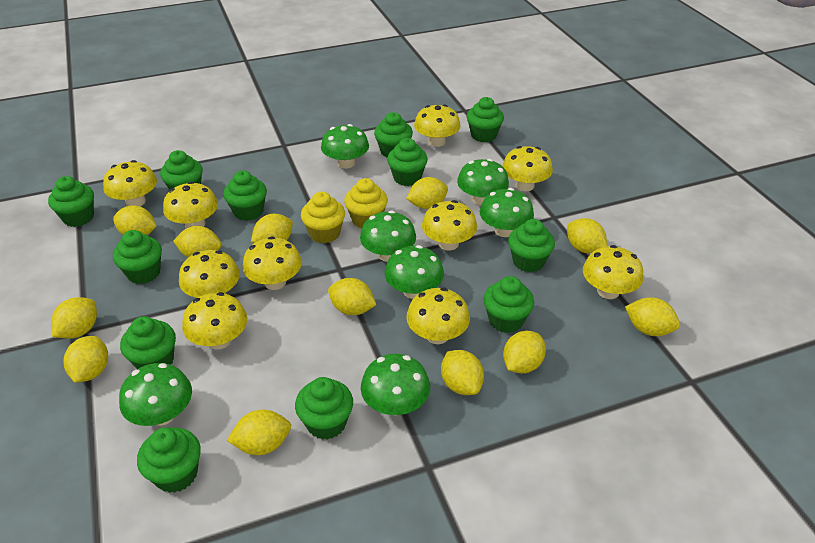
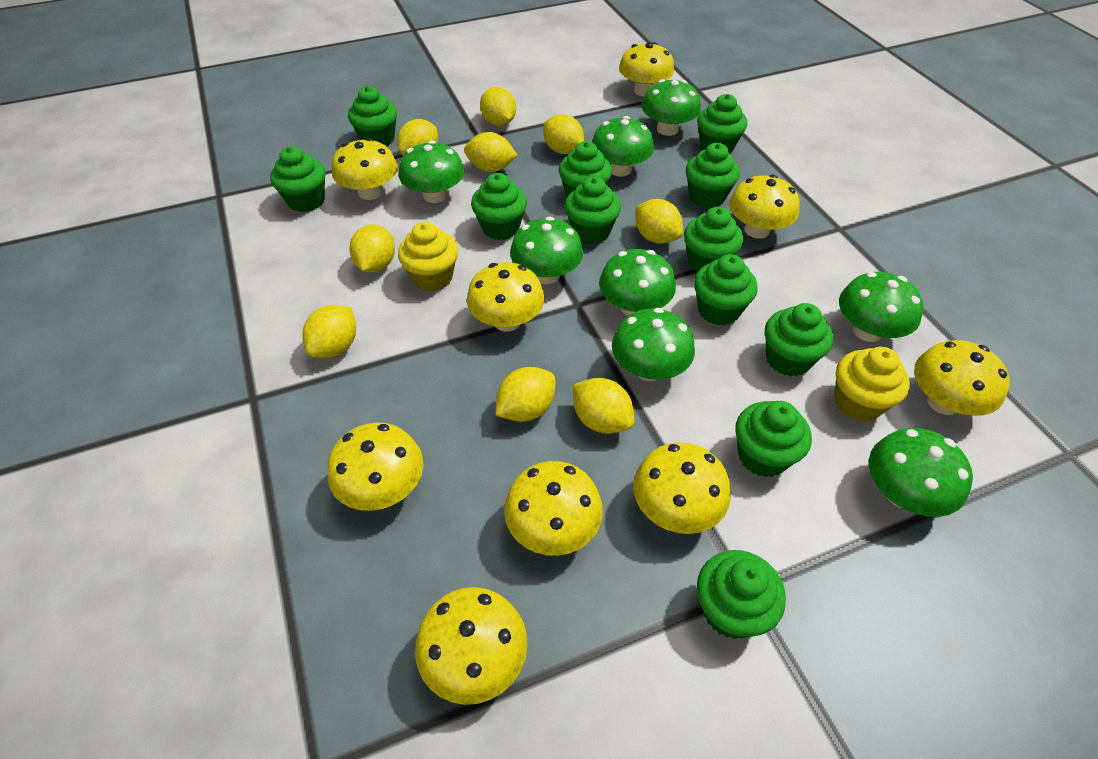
green mushroom: [119,363,192,426] [321,124,369,169] [360,210,416,262] [361,354,430,415] [385,245,444,299] [457,159,509,205] [479,188,534,237] = 7 -> [399,140,465,203] [510,217,583,284] [592,116,654,177] [599,249,676,316] [612,308,695,381] [642,79,701,136] [839,272,924,342] [869,428,973,517] = 8
yellow lemon: [51,297,97,339] [64,336,108,383] [113,205,157,235] [173,226,221,258] [227,410,291,455] [251,214,293,243] [328,278,376,315] [406,177,448,209] [441,350,484,395] [503,331,546,373] [567,218,607,253] [625,297,680,336] = 12 -> [302,305,356,358] [349,224,395,272] [397,119,438,155] [464,132,518,172] [480,87,516,126] [495,367,555,422] [543,114,584,154] [573,378,635,434] [635,199,683,244] = 9
yellow mushroom: [103,160,157,206] [163,182,218,228] [179,250,240,298] [182,292,247,350] [242,236,302,290] [406,288,470,344] [414,104,461,147] [422,200,477,250] [502,146,553,191] [583,245,643,299] = 10 -> [327,423,423,511] [332,138,398,200] [415,587,528,705] [467,262,545,332] [504,461,603,556] [619,42,674,96] [633,442,731,534] [729,175,800,239] [914,340,1010,416] = 9

